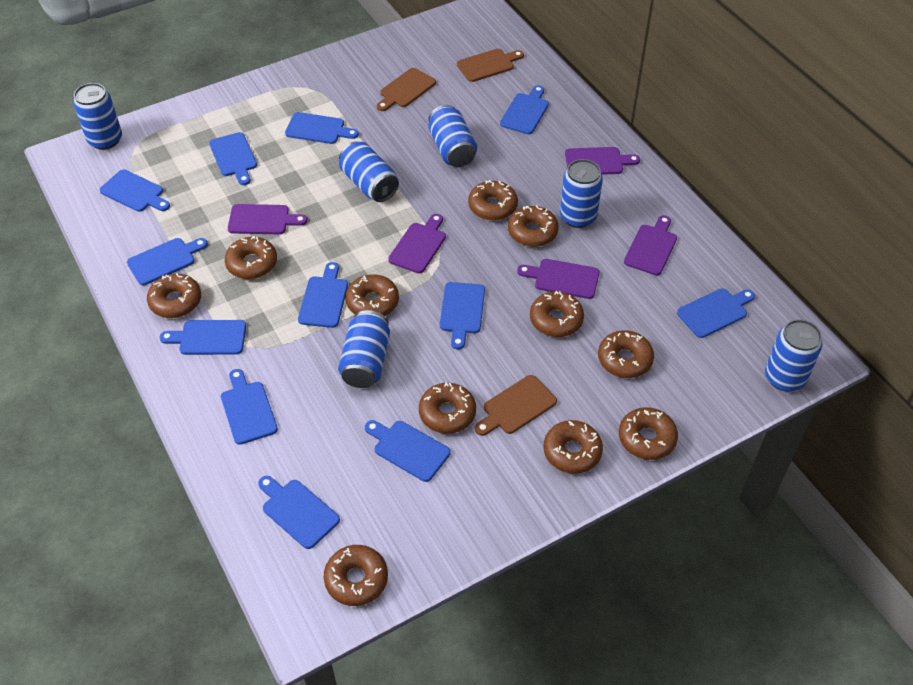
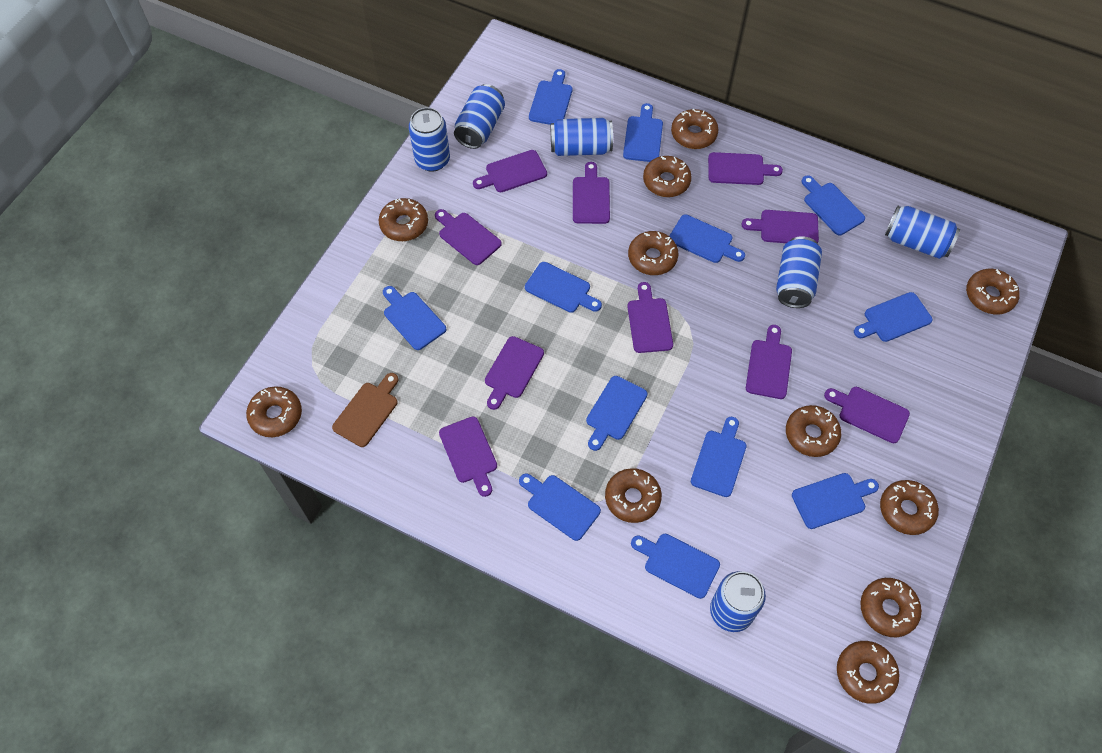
brown cutting board: [377,68,436,111] [457,49,524,82] [475,375,557,436] = 3 -> [332,373,398,447] = 1
purple cutting board: [228,204,307,234] [388,214,446,273] [517,259,599,299] [565,147,640,175] [624,215,677,275] = 5 -> [435,209,502,265] [439,417,497,497] [473,150,547,192] [485,336,544,410] [573,162,610,224] [627,282,673,353] [708,152,783,185] [741,210,819,243] [746,325,792,399] [824,387,910,443] = 10

